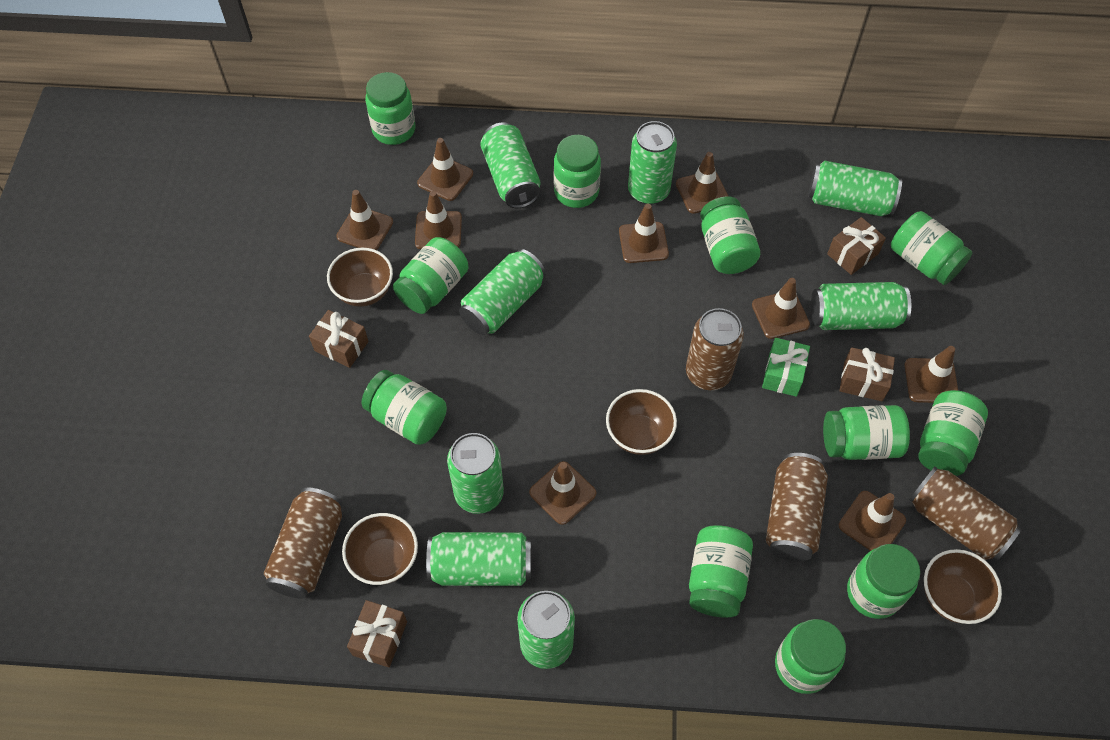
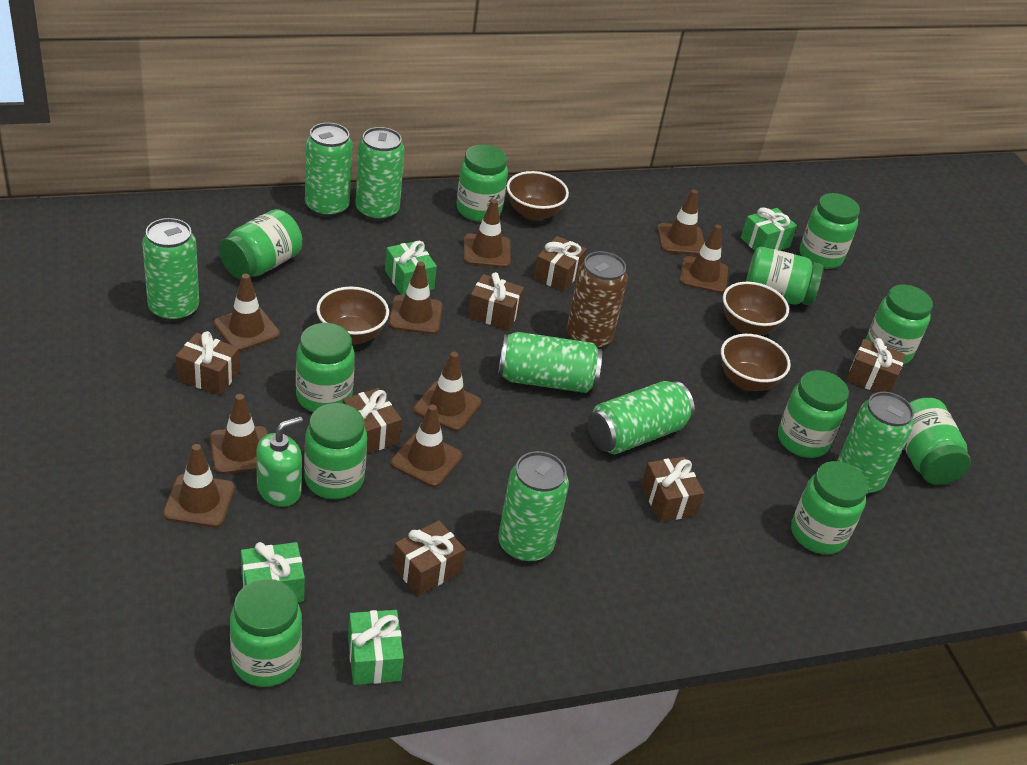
brown can: [264,488,343,599] [686,308,744,390] [766,453,828,561] [909,466,1021,561] = 4 -> [567,251,628,349] = 1
brown gift: [309,310,369,368] [347,600,407,667] [827,217,886,275] [839,347,895,401] = 4 -> [176,331,240,396] [343,388,402,454] [393,520,465,596] [468,272,524,330] [534,236,587,292] [641,457,704,522] [846,338,906,392] = 7
green can: [426,532,531,586] [447,433,504,514] [459,249,546,335] [480,122,540,208] [517,591,575,669] [628,121,677,204] [808,161,902,216] [811,282,911,330] = 8 -> [142,218,199,322] [305,123,353,218] [355,127,405,221] [498,332,602,393] [498,451,569,563] [588,381,695,454] [837,392,914,494] = 7
green gift: [762,338,810,397] = 1 -> [241,542,305,602] [348,610,404,685] [385,241,437,295] [741,207,797,251] = 4
green soap dispenser: none = 0 -> [256,416,303,507] = 1

